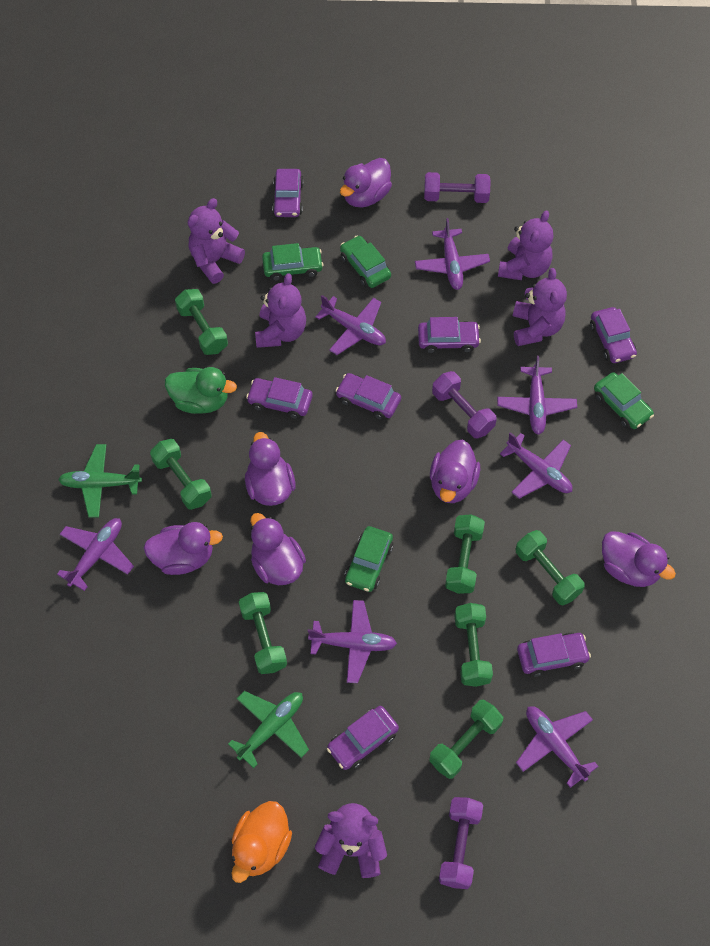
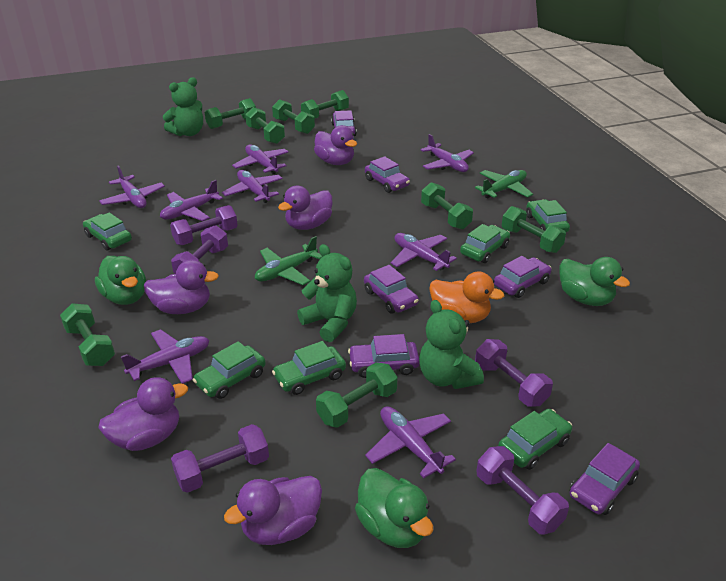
green car: [262,243,323,281] [340,235,391,288] [345,526,393,592] [594,372,654,429] = 4 -> [83,212,132,251] [193,341,266,399] [272,341,346,395] [460,224,510,263] [498,409,572,470] [526,199,570,232] = 6
green duck: [165,367,237,414] = 1 -> [95,256,146,305] [355,468,433,548] [559,257,630,306] = 3
green dumbbell: [150,439,212,510] [175,289,228,355] [239,592,287,674] [429,699,503,779] [445,514,485,594] [454,603,493,687] [516,530,585,605] = 7 -> [60,303,115,366] [205,98,256,129] [245,107,285,144] [272,99,315,134] [301,90,349,119] [316,362,397,428] [421,182,473,229] [502,206,566,253] = 8
green teddy bear: none = 0 -> [163,77,203,136] [297,244,357,342] [419,300,484,389] = 3
purple car: [246,377,313,419] [272,169,304,217] [327,706,399,770] [335,373,401,420] [418,317,481,353] [517,633,591,677] [590,307,637,363] = 7 -> [331,110,357,136] [348,334,419,378] [364,265,419,313] [365,156,410,193] [494,256,552,298] [570,443,640,515] = 6
purple duck: [144,522,223,575] [245,432,296,506] [250,513,306,585] [340,158,392,207] [430,440,480,503] [602,531,676,587] = 6 -> [98,377,188,451] [144,259,219,314] [224,476,322,545] [278,186,333,230] [314,125,357,165] = 5
purple dumbbell: [424,172,491,203] [432,371,497,439] [439,797,483,889] = 3 -> [170,205,238,245] [171,225,228,274] [171,424,269,493] [475,339,553,407] [476,446,569,535] = 5
purple plane: [57,518,134,591] [308,600,397,683] [315,295,386,355] [415,218,490,290] [497,356,577,435] [500,432,572,499] [516,706,599,788] = 7 -> [99,166,165,208] [121,329,209,384] [160,180,223,221] [222,170,283,203] [232,144,289,174] [365,406,456,478] [391,233,457,271] [421,134,474,172] = 8
purple teddy bear: [188,198,245,284] [255,273,306,348] [315,803,387,878] [498,210,553,280] [513,268,567,346] = 5 -> none = 0

